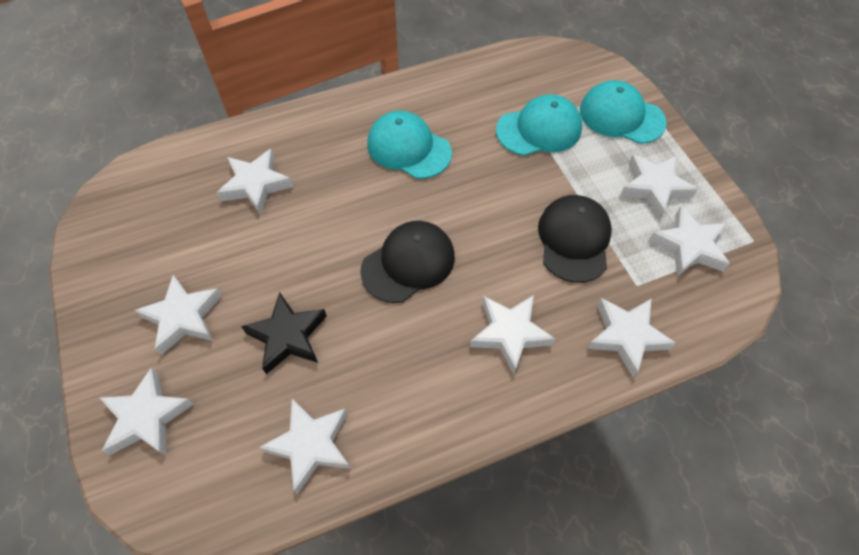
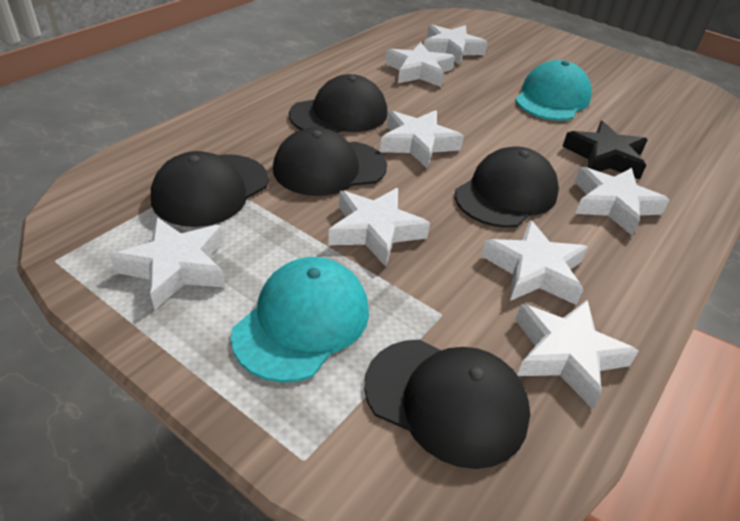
black cap: [360,221,455,303] [538,195,612,283] = 2 -> [151,151,269,227] [273,127,387,196] [289,74,388,133] [364,340,530,469] [455,146,559,228] = 5
turquoise cap: [367,111,452,179] [496,94,582,156] [580,80,667,144] = 3 -> [231,257,369,382] [515,60,592,121] = 2

